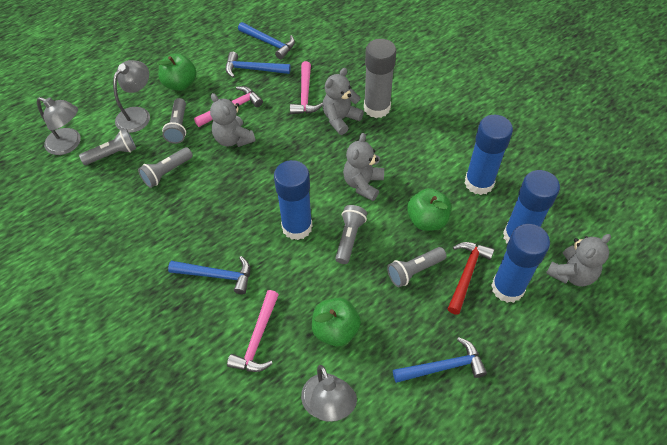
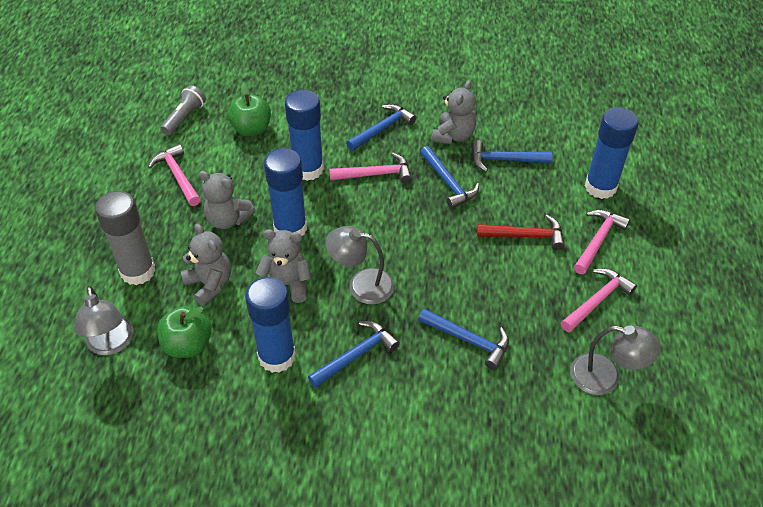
blue hammer: [168,256,250,295] [226,52,291,78] [238,22,295,59] [393,337,487,383] = 4 -> [308,321,400,388] [346,104,417,151] [418,308,509,370] [420,146,479,209] [471,140,552,172] = 5
green apple: [157,54,196,91] [312,298,361,346] [407,188,451,231] = 3 -> [157,306,212,358] [228,83,271,136] = 2
grey flashlight: [79,129,136,165] [138,147,193,188] [162,98,186,144] [335,205,367,264] [387,247,447,287] = 5 -> [161,85,206,135] = 1
pink hammer: [194,86,263,127] [227,290,279,372] [290,61,323,114] = 3 -> [148,144,201,206] [329,153,412,184] [561,268,637,332] [574,210,630,274] = 4

